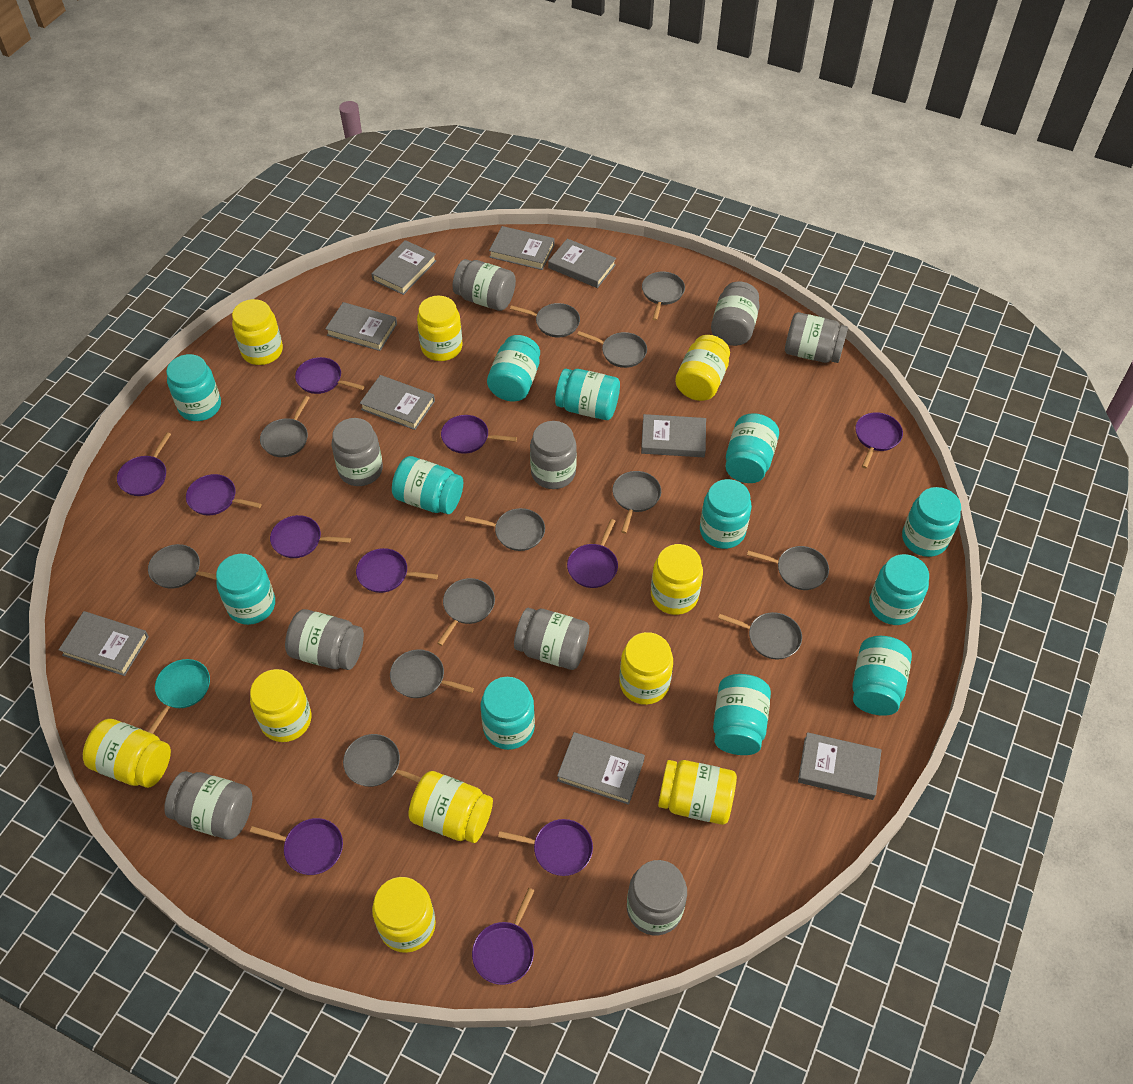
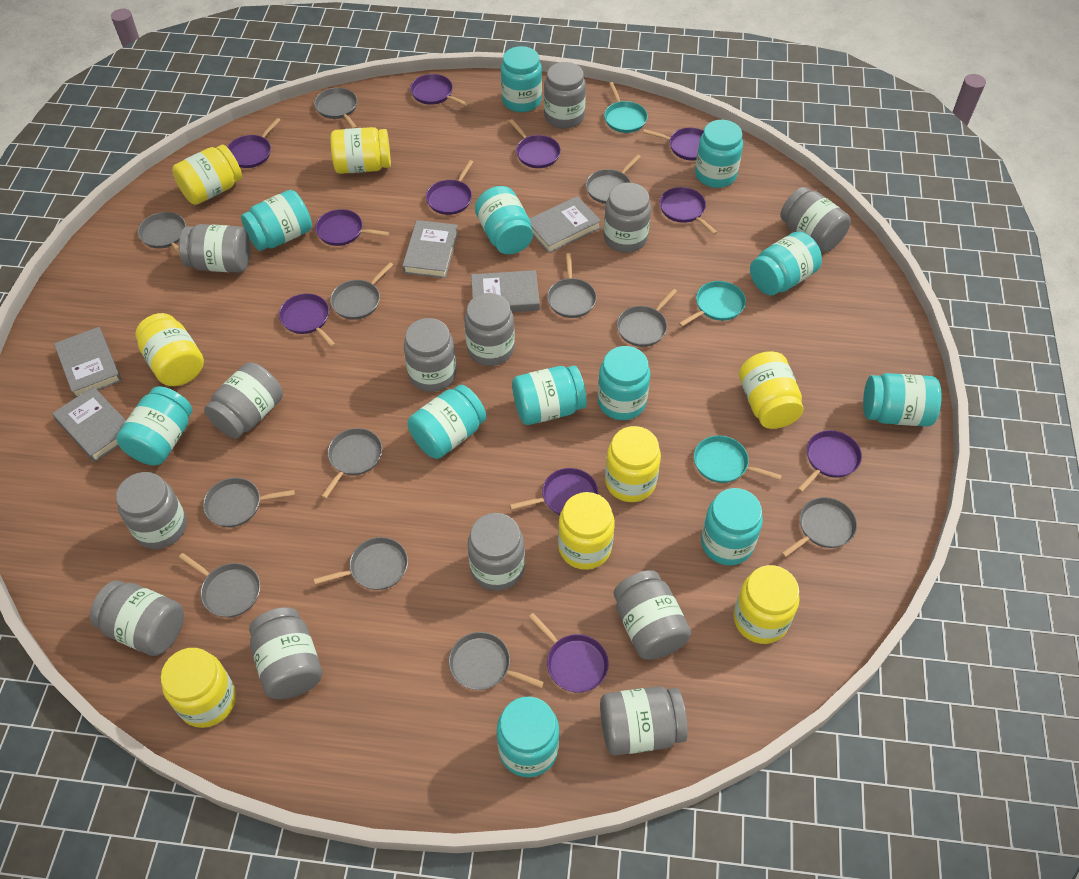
grey book: [59,611,149,676] [325,302,397,351] [360,375,435,430] [371,240,436,295] [489,226,555,270] [548,238,616,288] [557,732,645,805] [641,414,706,457] [798,732,882,800] = 9 -> [52,386,126,462] [54,327,122,398] [402,220,458,278] [471,270,540,312] [529,196,601,253] = 5
grey jar: [164,771,252,840] [285,609,364,670] [331,418,383,486] [453,259,516,311] [514,608,589,670] [530,421,577,489] [627,860,687,935] [711,281,760,346] [785,312,848,363] = 9 -> [90,581,184,656] [116,472,187,549] [179,224,250,273] [204,362,283,439] [249,607,322,699] [404,318,456,392] [464,293,515,366] [468,513,525,591] [544,62,586,129] [600,686,688,755] [604,183,651,253] [613,570,691,660] [780,187,851,253] = 13
turquoise pan: [148,659,210,734] = 1 -> [604,82,648,133] [679,281,746,327] [694,435,782,483] = 3
yellow jar: [83,719,171,788] [232,299,283,365] [250,669,312,742] [372,877,436,953] [408,771,493,843] [417,296,462,361] [619,632,673,705] [651,544,703,615] [658,760,737,825] [675,335,730,401] = 10 -> [135,313,204,386] [161,648,236,728] [172,145,242,205] [330,127,391,174] [558,492,615,570] [605,426,661,502] [733,565,800,644] [739,351,804,429] = 8

